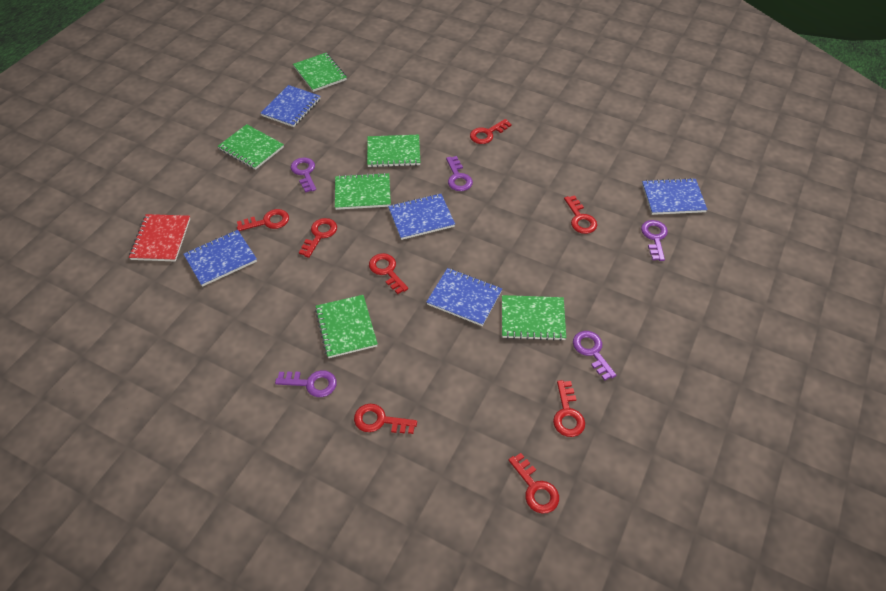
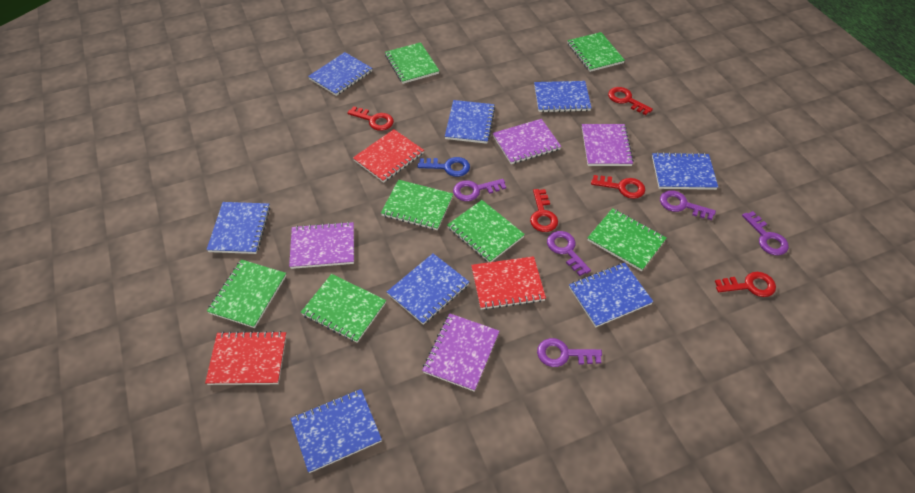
blue key: none = 0 -> [418,157,470,177] = 1
blue notebook: [184,230,257,287] [261,85,321,127] [388,193,455,240] [427,268,502,326] [642,178,708,215] = 5 -> [206,202,270,254] [290,389,382,473] [308,52,372,96] [387,253,469,325] [445,100,495,144] [534,81,592,112] [569,263,654,327] [652,152,718,190] = 8
green notebook: [217,124,284,170] [293,53,347,92] [315,295,378,358] [335,173,391,210] [367,135,420,167] [502,295,566,341] = 6 -> [207,259,286,328] [301,274,386,343] [381,180,453,230] [385,42,439,84] [447,200,525,262] [567,32,625,72] [588,208,666,271] = 7
purple notebook: none = 0 -> [289,222,354,269] [422,313,499,392] [493,119,561,164] [582,124,634,166] = 4
red key: [237,209,289,231] [299,218,337,258] [354,404,417,434] [369,253,408,294] [470,119,512,144] [508,453,559,514] [553,380,585,437] [564,195,597,234] = 8 -> [347,106,394,131] [530,189,558,232] [591,175,645,199] [608,87,653,115] [715,272,776,297] = 5
red notebook: [129,214,190,261] = 1 -> [205,331,287,385] [353,129,424,183] [471,256,546,310] = 3

